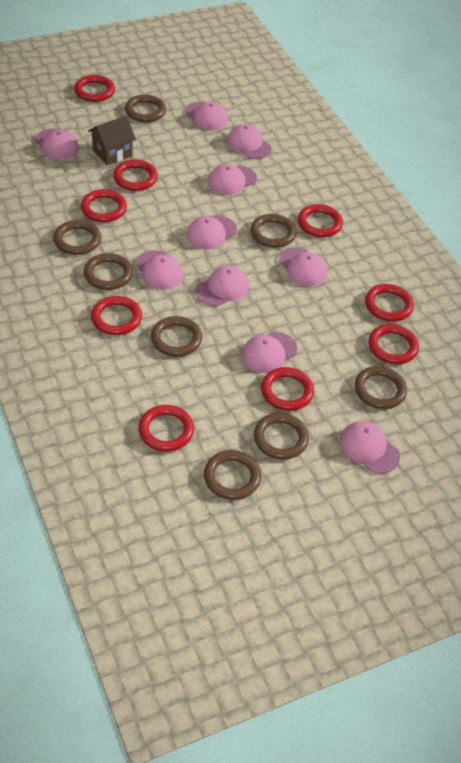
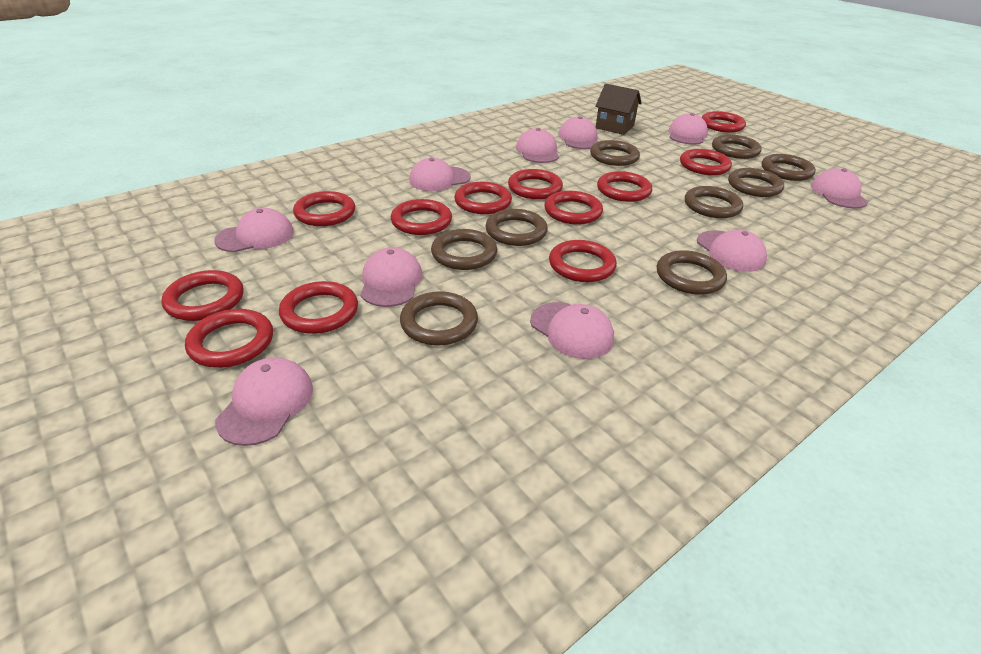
brown ring: [53,220,101,255] [84,253,133,290] [125,94,166,122] [151,316,202,357] [204,450,261,500] [250,214,296,248] [254,413,309,460] [354,366,407,409] = 8 -> [400,291,478,345] [431,229,497,270] [486,209,548,246] [590,140,640,166] [657,250,727,295] [685,186,743,218] [712,134,762,159] [728,168,784,197] [762,154,816,181] = 9
red ring: [74,75,115,102] [81,189,127,222] [91,296,142,335] [113,159,158,191] [138,405,194,452] [261,367,314,411] [298,204,343,237] [365,284,414,322] [368,324,419,364] = 9 -> [161,270,244,321] [185,309,273,368] [279,281,358,334] [293,191,355,226] [391,199,452,235] [454,182,512,214] [508,169,563,199] [544,191,603,224] [549,240,617,282] [597,171,652,202] [680,149,732,175] [701,111,746,133] = 12

